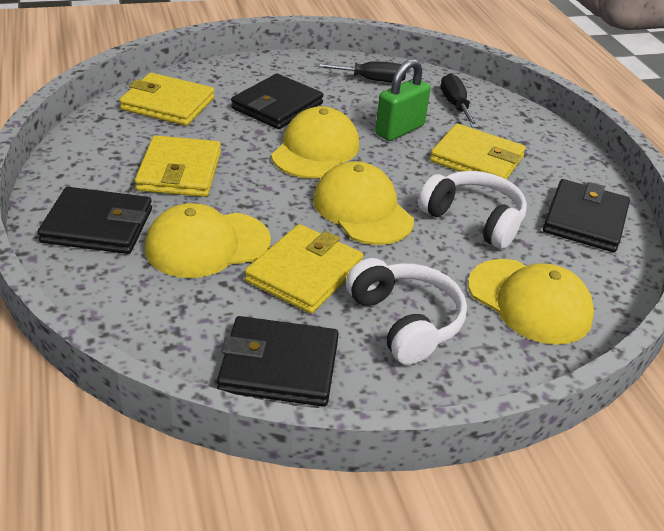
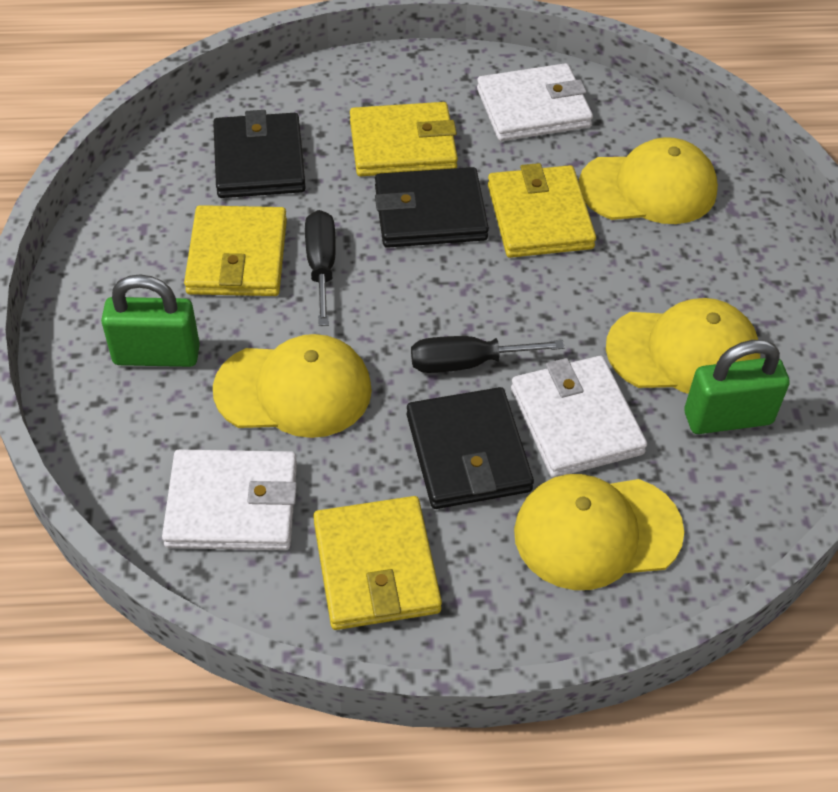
black wallet: [38,187,152,254] [217,316,339,407] [231,74,324,129] [543,179,630,252] = 4 -> [213,110,306,198] [375,167,489,248] [407,387,534,509] = 3
green padlock: [375,59,431,141] = 1 -> [101,274,200,367] [684,340,790,434] = 2
white headphones: [346,258,467,365] [418,171,527,249] = 2 -> none = 0
white wallet: none = 0 -> [162,449,297,550] [477,63,593,141] [511,356,647,478] = 3

